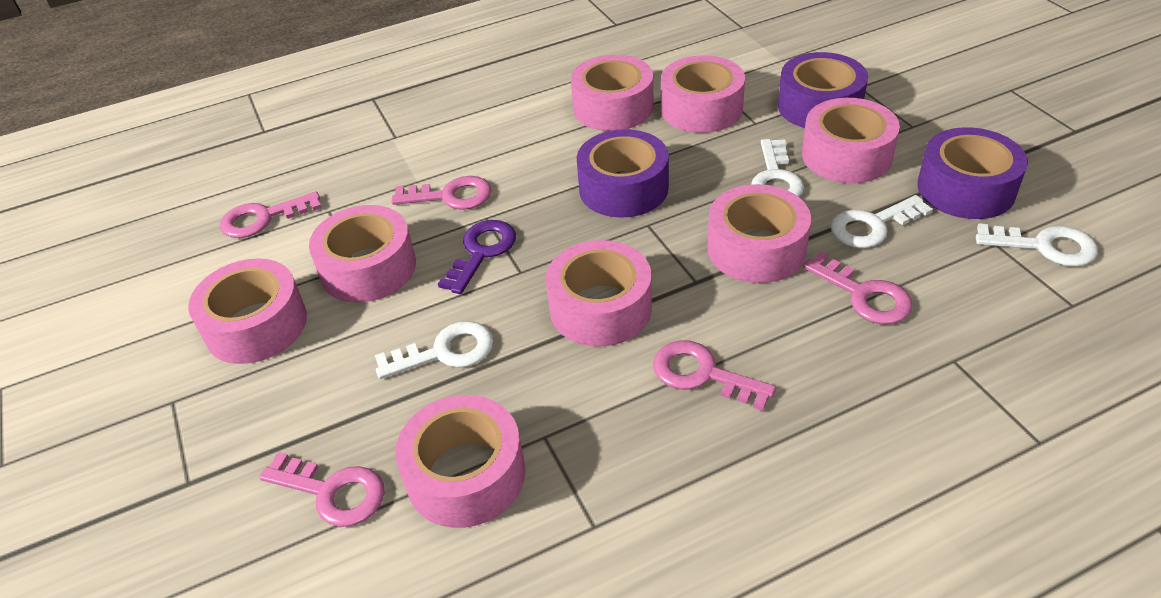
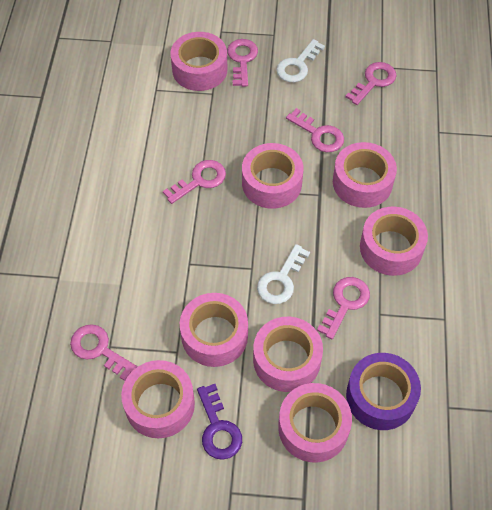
pink key: [220,191,321,238] [259,452,385,527] [392,176,492,210] [653,340,776,411] [803,252,912,324] = 5 -> [70,324,137,381] [163,160,226,204] [227,39,258,87] [286,108,344,152] [317,277,370,339] [345,62,396,105] = 6
purple tape: [577,129,669,218] [778,52,868,128] [917,127,1028,219] = 3 -> [346,353,421,430] = 1
white key: [375,321,493,379] [751,139,804,197] [830,195,933,248] [976,223,1098,267] = 4 -> [257,244,310,304] [276,39,325,82] = 2

